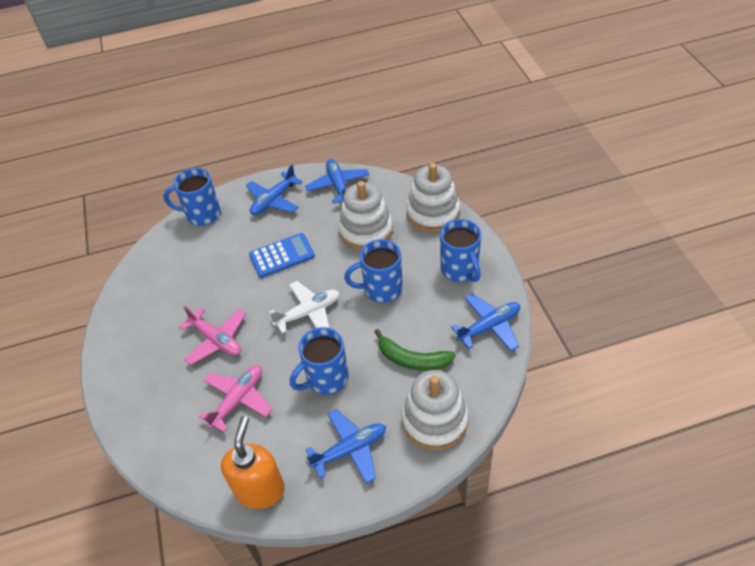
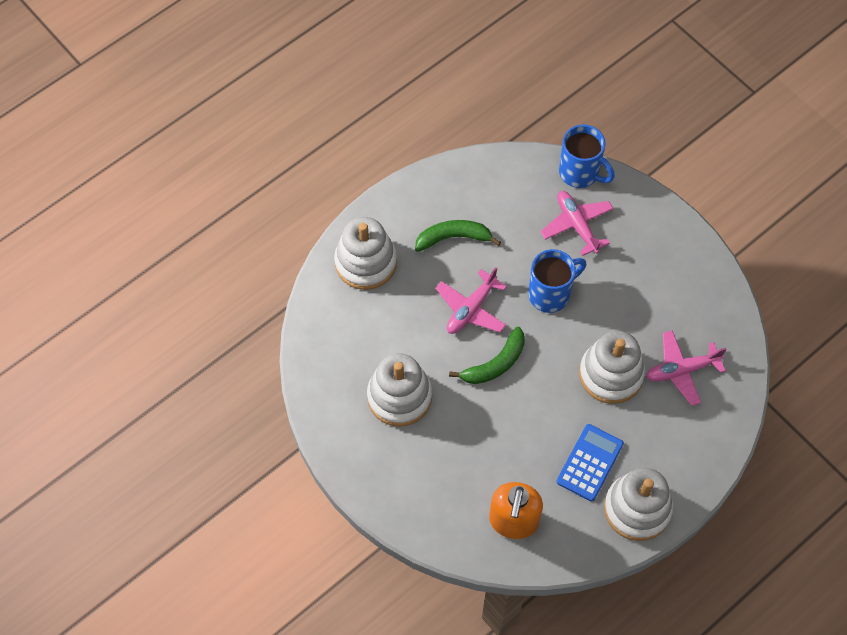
blue mug: [163,168,221,226] [290,327,349,394] [344,239,403,303] [440,219,481,282] = 4 -> [528,249,586,313] [559,124,615,188] = 2
blue plane: [246,165,303,215] [305,159,370,204] [305,409,386,484] [451,294,520,351] = 4 -> none = 0
green banana: [374,329,456,371] = 1 -> [415,220,501,252] [449,327,525,384] = 2
pink plane: [179,306,246,365] [199,365,272,432] = 2 -> [436,267,507,334] [540,191,614,256] [646,330,727,406] = 3
white plane: [270,281,340,333] = 1 -> none = 0
white stacking toy: [338,181,393,250] [402,370,469,450] [406,163,460,232] = 3 -> [334,217,397,290] [367,353,432,427] [579,331,645,404] [604,468,673,541] = 4

